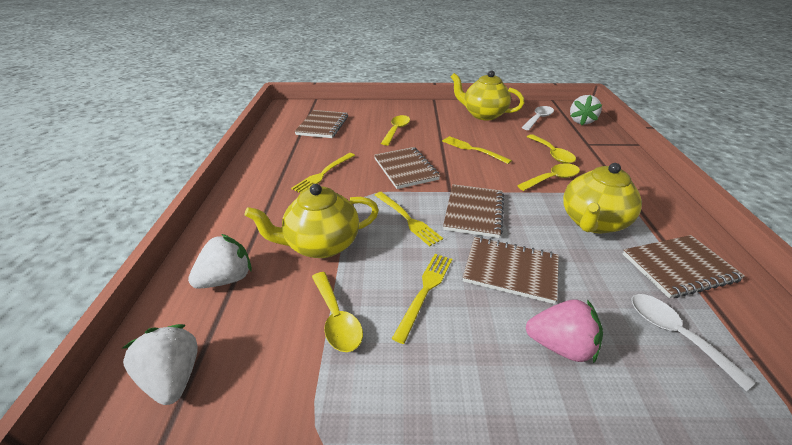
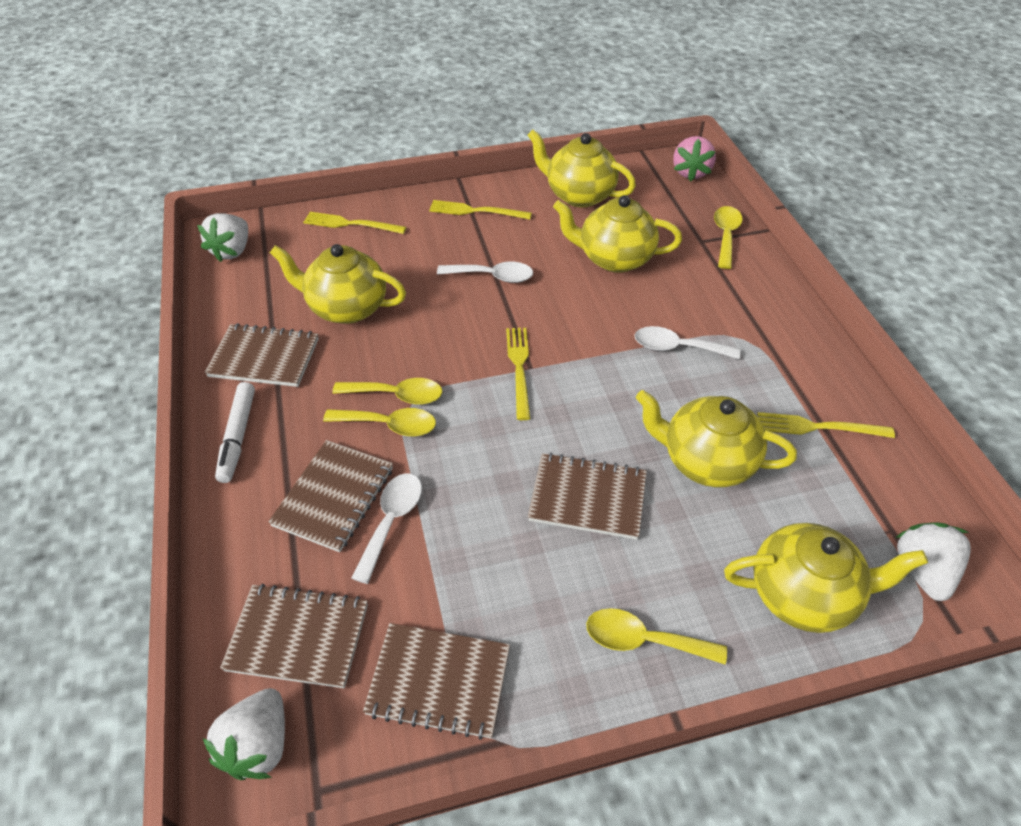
white marker: none = 0 -> [215,382,255,483] = 1
white spoon: [522,106,554,130] [632,294,756,391] = 2 -> [351,473,422,584] [437,262,533,283] [634,326,740,359] = 3
yellow teapot: [244,184,379,258] [451,70,524,120] [563,163,642,234] = 3 -> [270,244,406,324] [528,129,636,207] [553,195,682,273] [636,390,797,487] [724,523,928,633] = 5

